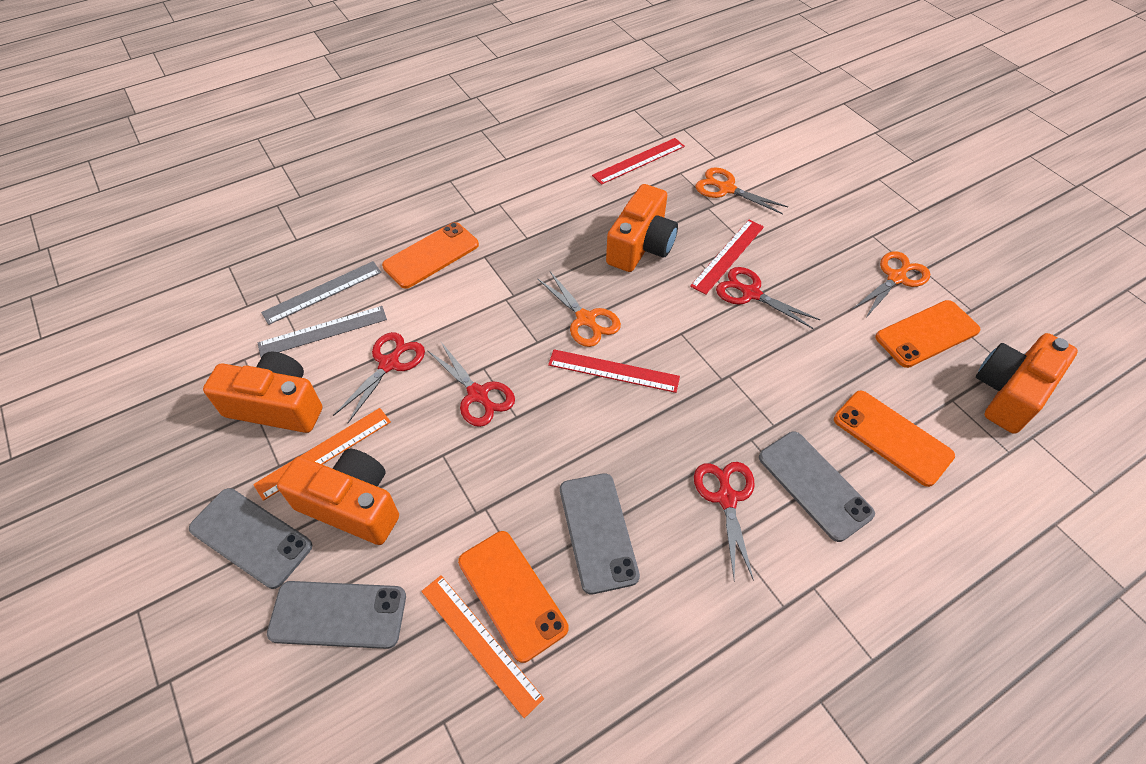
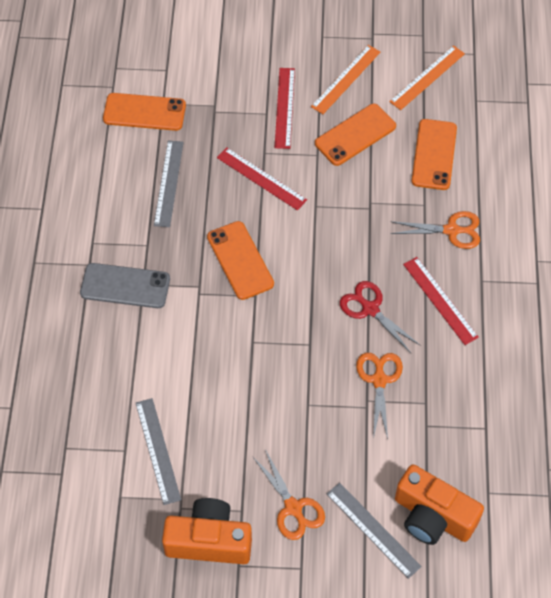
grey phone: [189,488,312,589] [267,581,406,649] [560,473,640,595] [759,432,875,542] = 4 -> [80,263,170,308] = 1
grey ruler: [258,306,387,358] [261,261,381,325] = 2 -> [136,398,181,505] [154,140,184,227] [327,483,422,579] = 3
orange camera: [203,352,322,433] [277,449,399,545] [606,184,678,272] [976,333,1078,434] = 4 -> [162,498,252,564] [395,464,484,545] = 2
red scissors: [333,332,425,423] [427,342,515,427] [694,462,754,581] [716,267,820,329] = 4 -> [340,281,421,353] = 1

